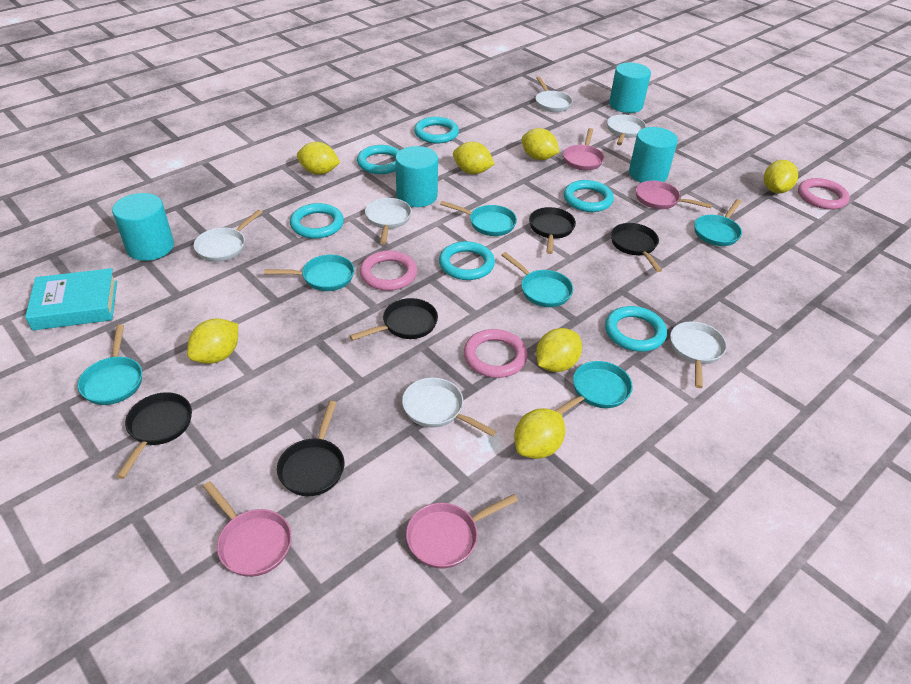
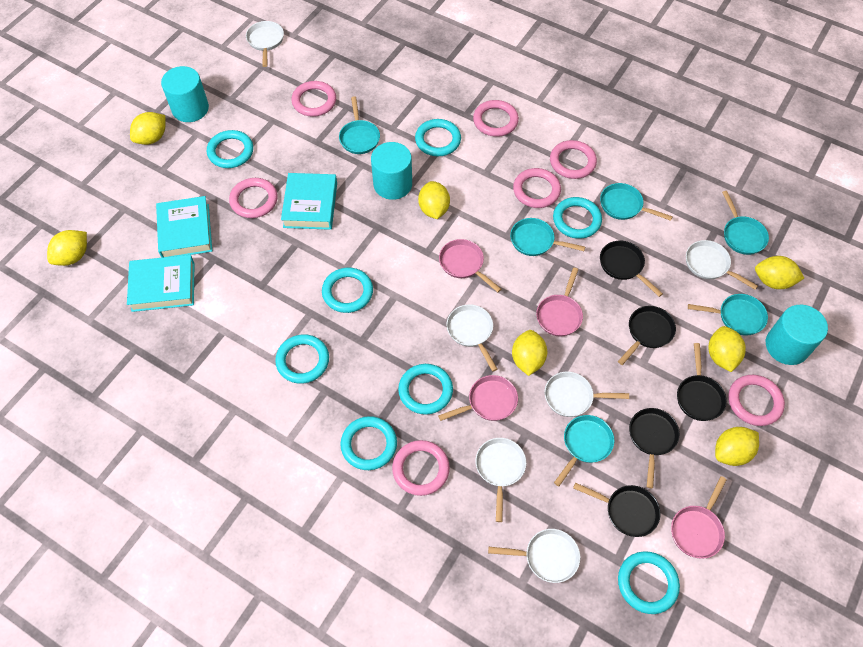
pink ring: [360,250,417,291] [464,329,528,378] [798,178,850,210] = 3 -> [229,178,278,218] [292,81,336,117] [392,440,450,496] [473,100,519,137] [513,168,561,208] [550,140,597,179] [728,375,785,426] = 7
turquoise book: [25,268,117,331] = 1 -> [127,255,194,312] [156,196,212,258] [281,173,337,230] = 3
turquoise cylinder: [112,193,174,261] [395,146,438,207] [609,63,651,113] [629,127,678,183] = 4 -> [161,66,209,122] [371,142,412,200] [766,305,828,365] = 3
turquoise ring: [290,203,344,239] [357,145,400,174] [414,117,459,144] [439,241,495,280] [564,180,614,212] [605,306,667,352] = 6 -> [207,130,253,168] [275,334,329,384] [322,268,373,313] [340,416,397,470] [398,364,453,415] [415,119,461,156] [553,197,602,239] [618,551,680,614] = 8

